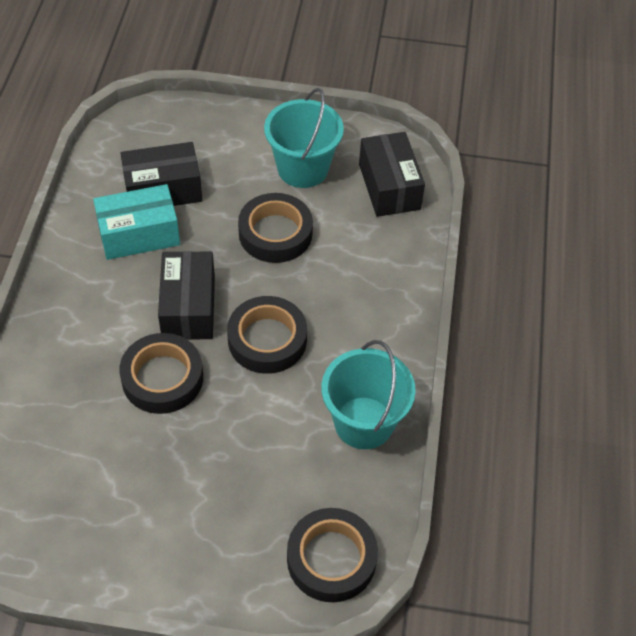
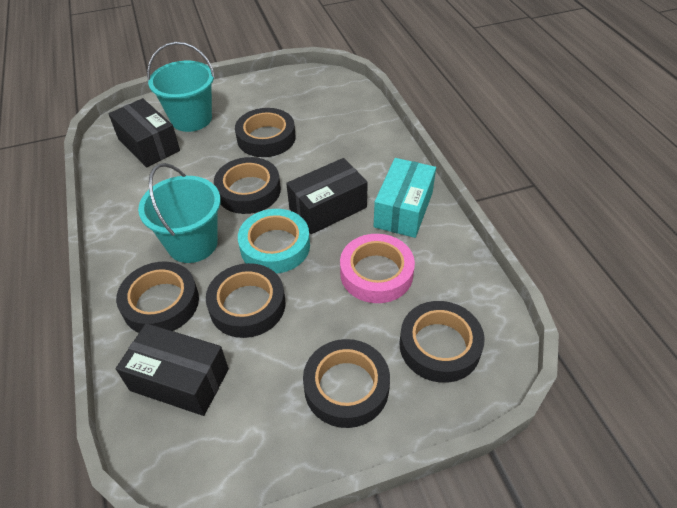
black tape: [119,333,203,414] [227,296,307,374] [238,193,313,263] [287,508,378,602] = 4 -> [116,261,199,333] [206,263,286,338] [214,157,281,214] [235,108,296,157] [303,339,390,428] [399,301,485,383] = 6
pink tape: none = 0 -> [340,234,415,303] = 1
turquoise tape: none = 0 -> [238,209,310,274] = 1

